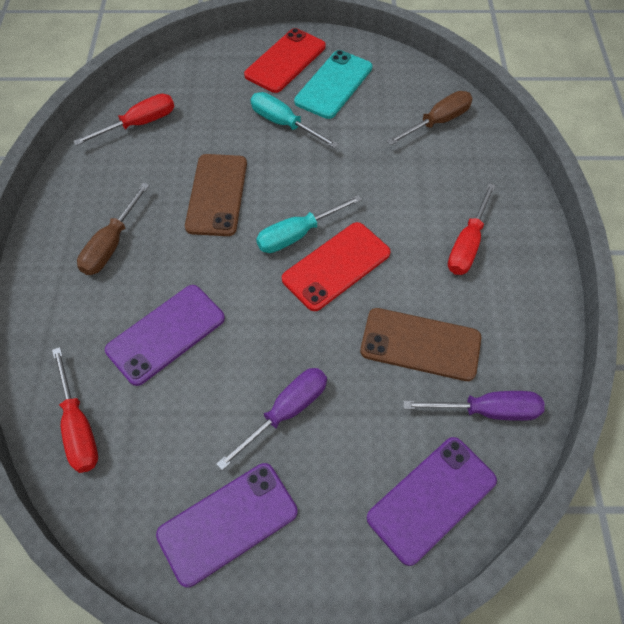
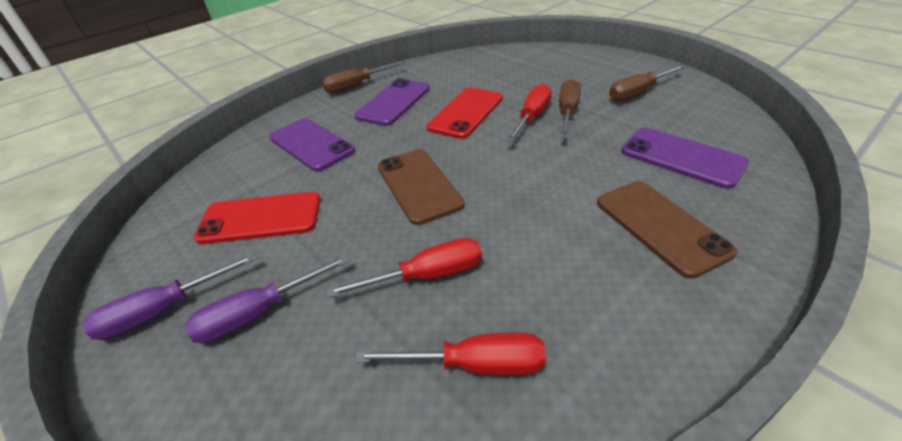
brown screwdriver: [77,183,150,275] [387,91,473,145] = 2 -> [322,61,405,93] [559,79,581,138] [609,65,686,101] = 3
turquoise phone: [294,50,372,119] = 1 -> none = 0
turquoise screwdriver: [251,92,339,149] [256,195,362,253] = 2 -> none = 0

